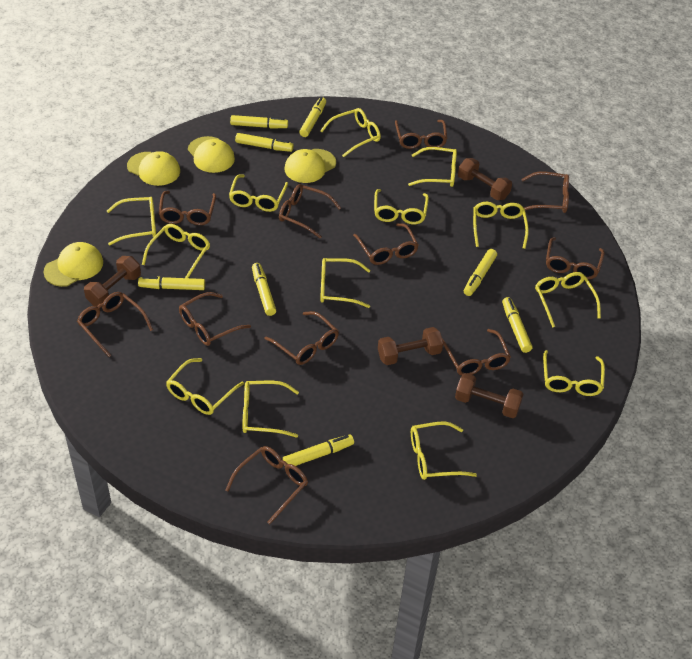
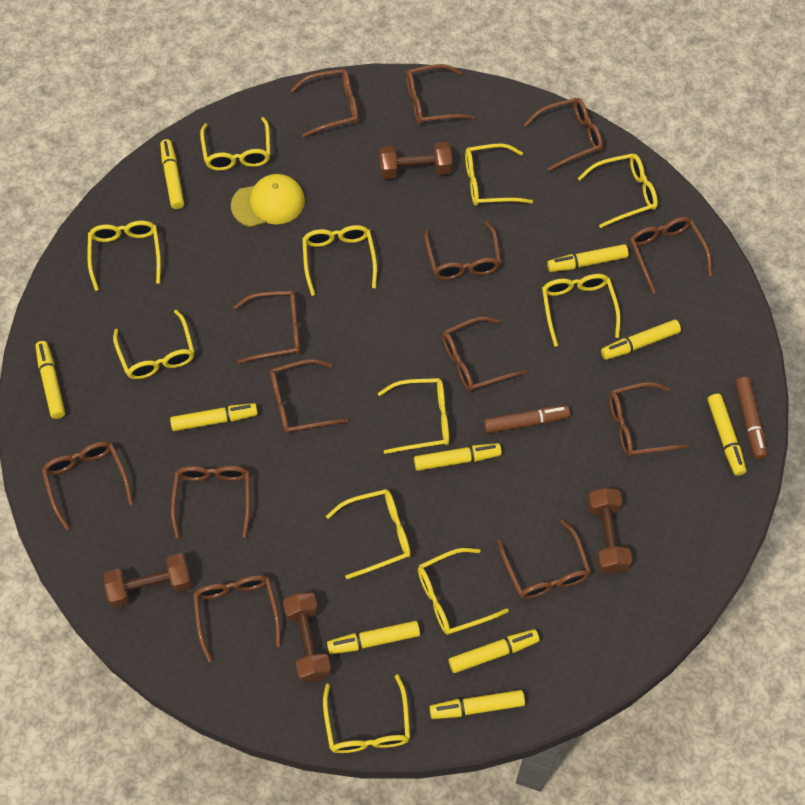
brown glasses: [77,292,153,357] [159,191,216,225] [179,292,251,346] [225,446,308,524] [265,311,339,365] [279,184,341,238] [353,223,419,265] [395,120,447,149] [442,329,511,376] [522,172,569,213] [546,237,605,279] = 11 -> [42,442,133,530] [171,466,250,538] [193,575,281,662] [234,291,300,363] [270,359,349,434] [291,69,359,138] [406,64,475,125] [424,221,501,280] [442,317,527,391] [498,520,591,599] [524,98,603,171] [609,382,689,457] [630,217,712,294] = 13
brown marker: none = 0 -> [484,405,570,434] [735,377,767,459] = 2
yellow cap: [44,242,103,287] [127,151,180,186] [188,136,235,173] [285,149,336,183] = 4 -> [231,174,305,227] = 1
yellow glasses: [107,197,156,245] [142,224,210,278] [166,358,244,415] [229,174,288,212] [243,381,299,438] [320,108,381,157] [320,258,370,308] [374,189,429,224] [408,147,457,187] [411,421,477,480] [473,202,529,249] [535,272,601,328] [543,350,605,396] = 13 -> [87,221,161,291] [113,310,195,379] [200,117,270,171] [302,225,377,296] [323,674,410,753] [326,489,411,579] [378,378,449,454] [418,548,509,635] [465,144,533,206] [542,274,621,347] [578,154,658,228] = 11
yellow marker: [138,276,205,290] [230,115,288,128] [235,133,294,152] [252,263,276,316] [283,434,354,466] [299,97,326,137] [464,249,497,296] [502,297,532,353] = 8 -> [35,341,65,419] [160,139,184,209] [170,403,258,431] [327,621,420,654] [414,443,502,471] [429,690,525,719] [449,629,540,673] [547,244,629,272] [601,320,681,360] [707,394,746,476] = 10

